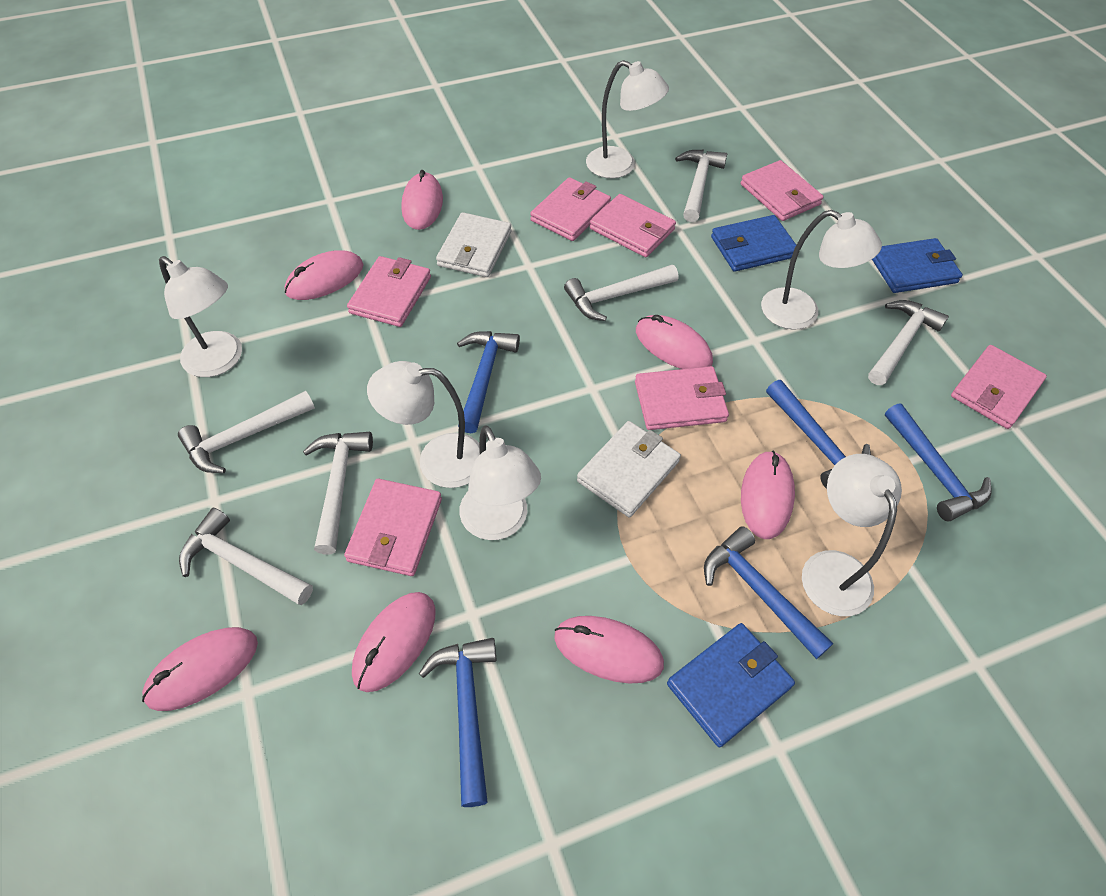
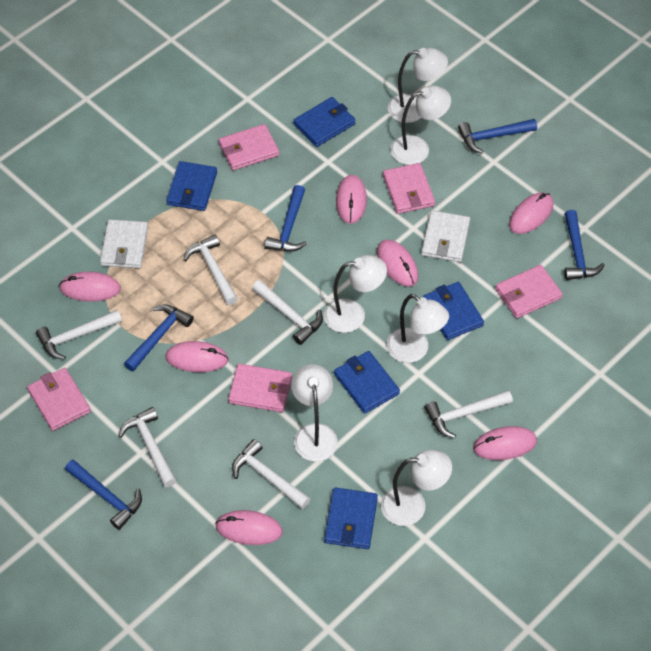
blue wallet: [667,623,795,747] [711,215,796,272] [872,238,963,293] = 3 -> [166,161,217,211] [293,97,355,147] [324,488,378,549] [334,351,400,414] [423,282,484,340] = 5
pink wallet: [344,479,442,576] [347,256,431,327] [530,177,611,241] [590,194,676,257] [635,366,729,430] [741,160,823,221] [951,345,1047,429] = 7 -> [27,368,91,431] [219,124,279,171] [228,364,292,412] [383,163,435,214] [495,265,563,318] = 5

